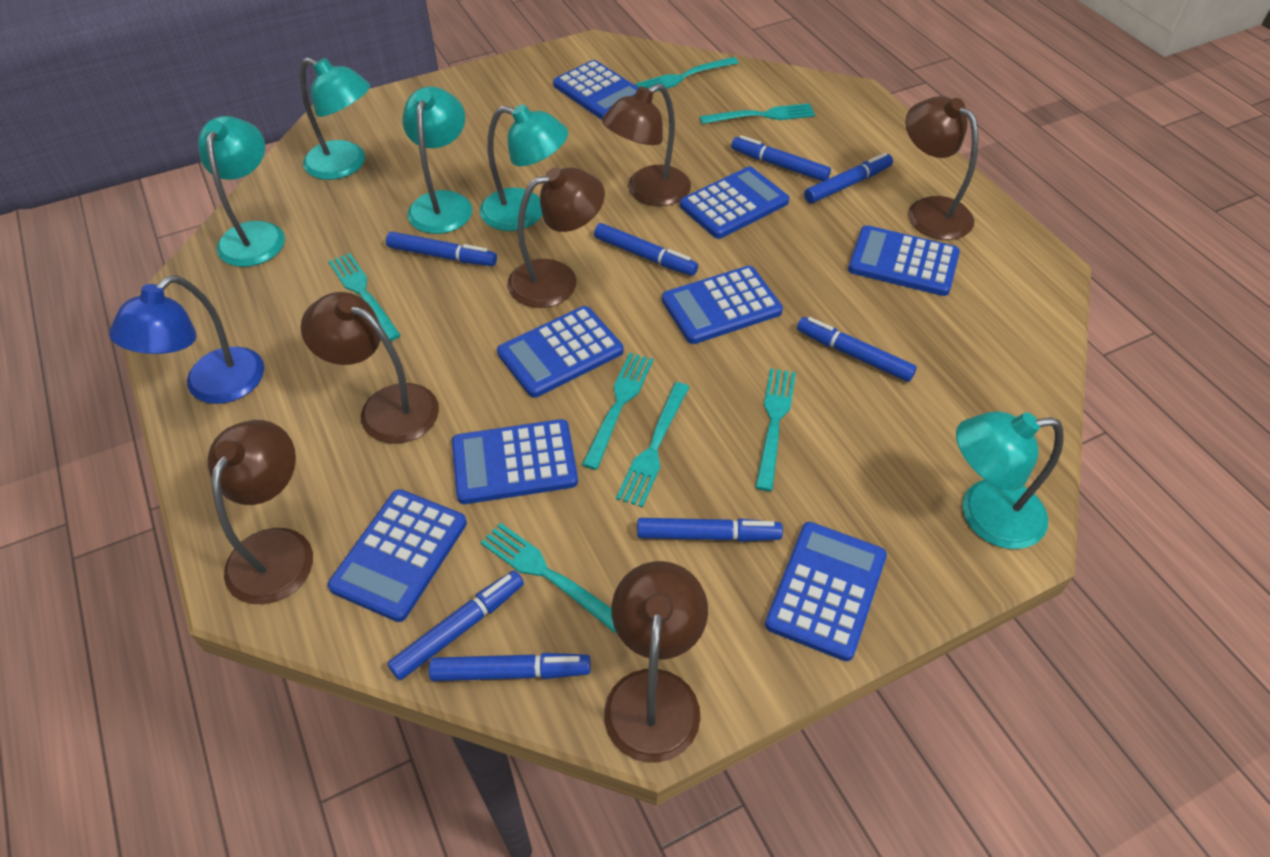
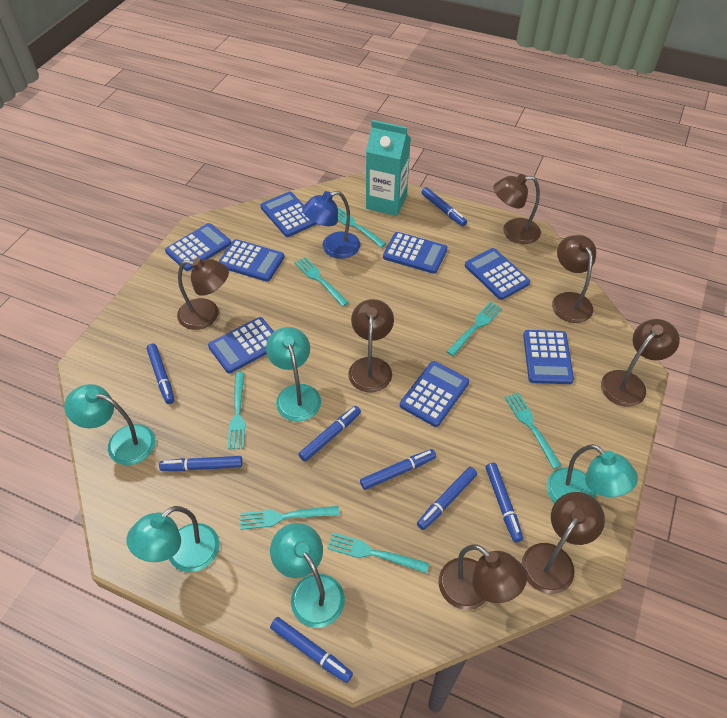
brown lamp: [207,420,313,604] [301,292,439,444] [507,167,605,308] [602,83,691,206] [604,561,708,763] [905,96,978,240] = 6 -> [177,258,229,330] [348,299,394,393] [439,544,527,610] [494,174,541,244] [521,492,605,594] [552,235,596,323] [601,319,680,407] = 7
turquoise carton: none = 0 -> [366,120,411,216] = 1

